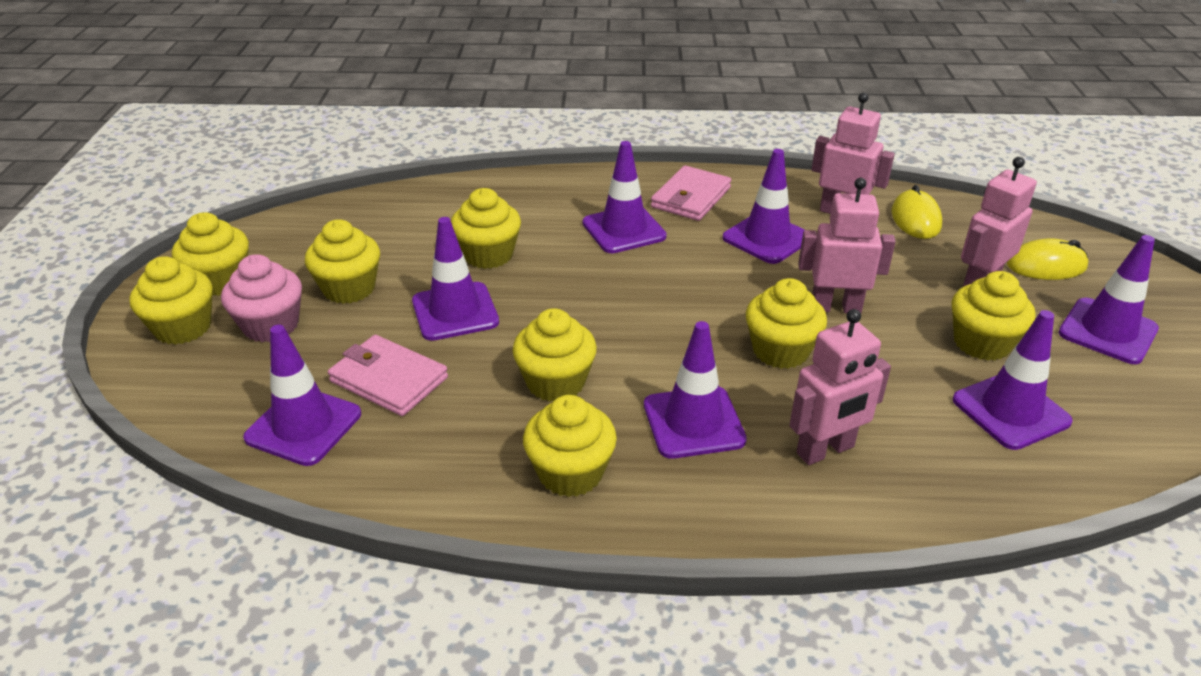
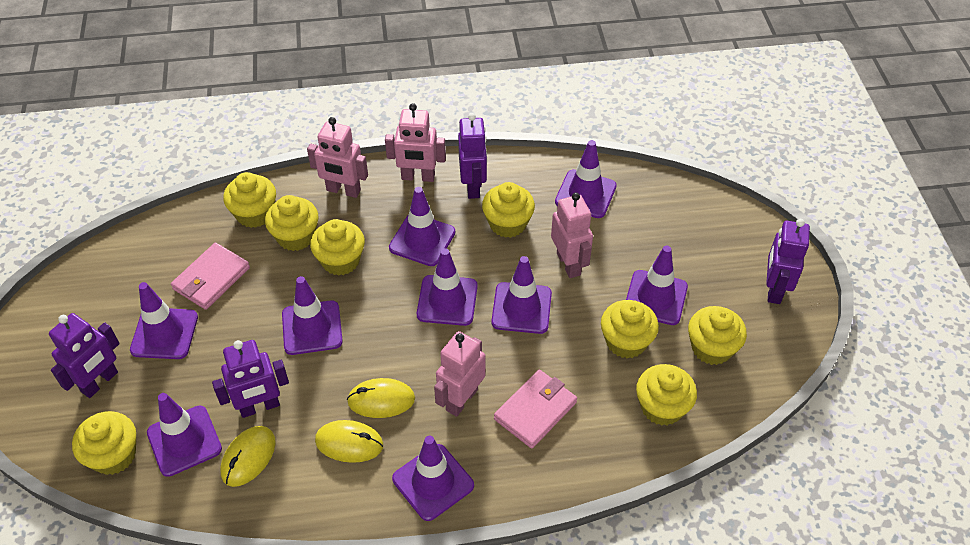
pink cupcake: [221,254,302,342] = 1 -> none = 0
purple robot: none = 0 -> [49,313,120,398] [212,340,289,418] [458,113,487,199] [766,219,810,304] = 4
purple traffic cone: [243,325,361,466] [412,217,499,341] [582,141,667,253] [644,321,747,459] [722,149,805,264] [953,310,1073,450] [1058,235,1159,364] = 7 -> [130,282,198,359] [147,393,222,477] [282,276,343,355] [389,187,455,266] [392,436,474,521] [417,248,478,326] [491,256,552,334] [555,140,617,218] [626,245,688,325] = 9
yellow mouse: [892,185,942,239] [1007,238,1088,280] = 2 -> [220,426,276,487] [315,420,383,463] [347,378,415,418] = 3

